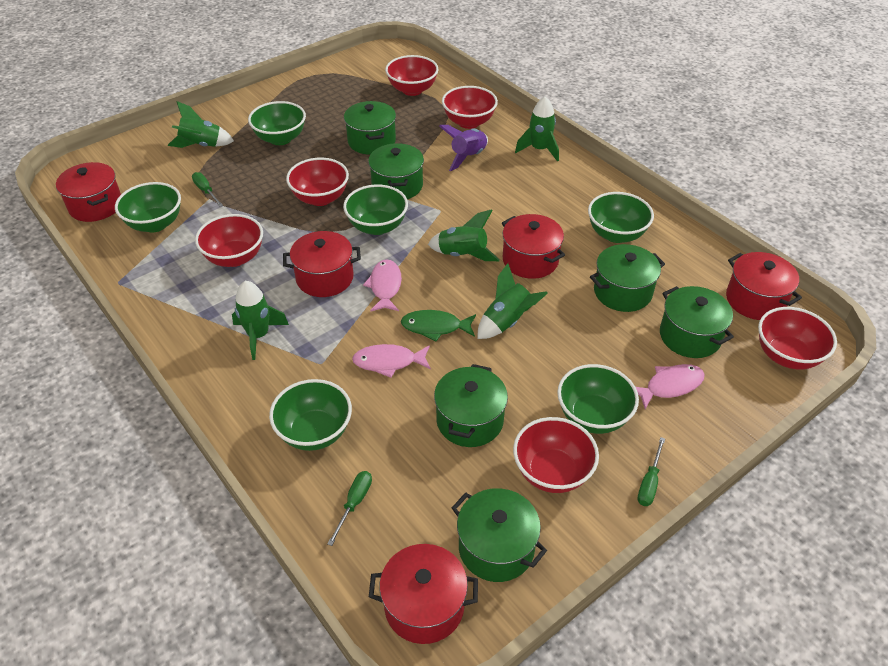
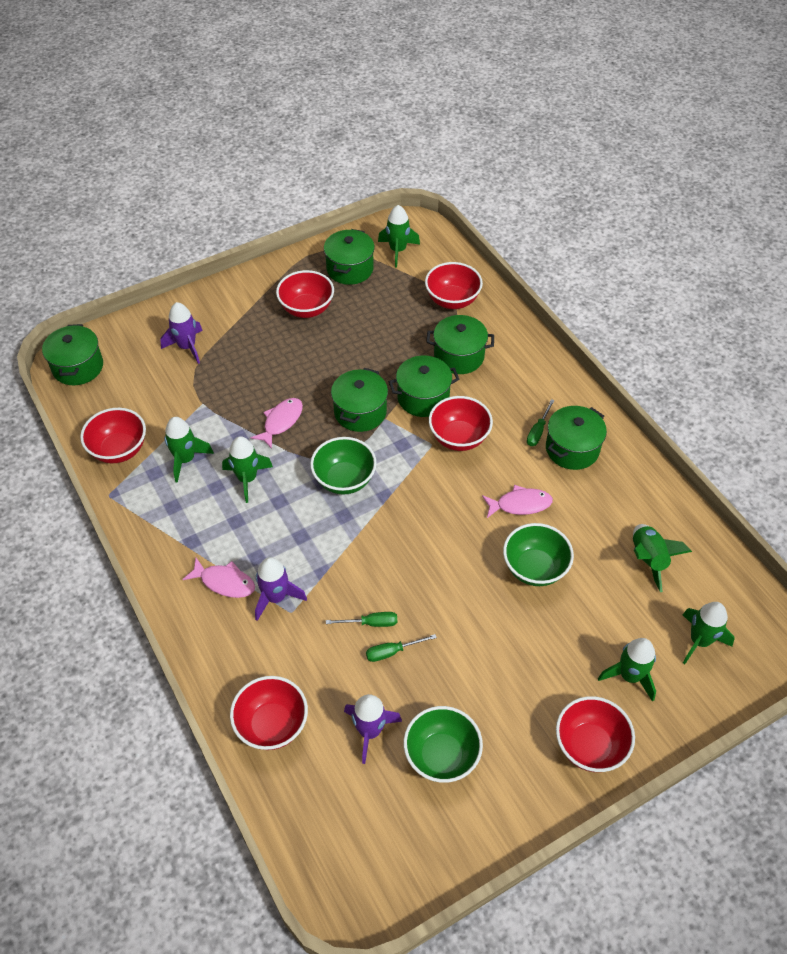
green bowl: [115,182,181,232] [248,101,306,145] [269,379,352,451] [343,184,408,235] [557,364,639,434] [588,192,654,243] = 6 -> [310,437,377,495] [404,706,483,783] [503,523,574,586] = 3
green fish: [401,310,476,341] = 1 -> none = 0
green rocket: [168,101,234,148] [232,281,289,360] [428,209,500,261] [478,263,548,339] [515,96,559,162] = 5 -> [164,417,214,483] [222,436,273,503] [378,205,420,267] [598,638,656,702] [633,524,692,592] [682,602,734,664] = 6
purple rocket: [439,125,488,171] = 1 -> [160,302,203,364] [255,557,307,621] [344,694,402,764] = 3
red pot: [56,162,121,222] [283,231,361,297] [369,544,478,644] [502,214,565,279] [726,252,802,320] = 5 -> none = 0

